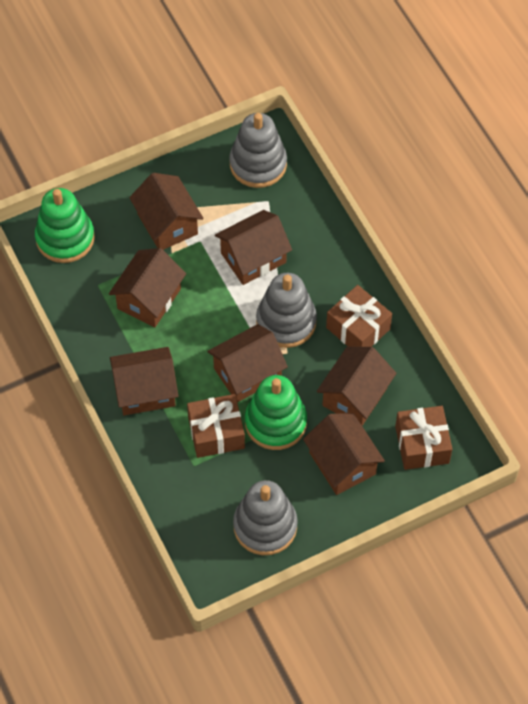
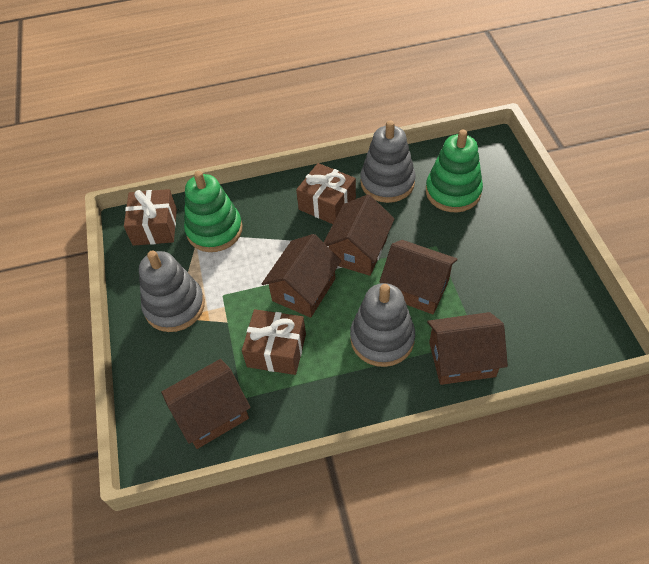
brown house: [109,248,186,327] [110,347,179,415] [129,173,204,250] [207,324,288,402] [215,210,292,285] [303,413,385,495] [317,346,396,426] = 7 -> [161,359,251,449] [262,234,341,318] [324,194,394,276] [379,240,458,314] [427,312,508,385] = 5

